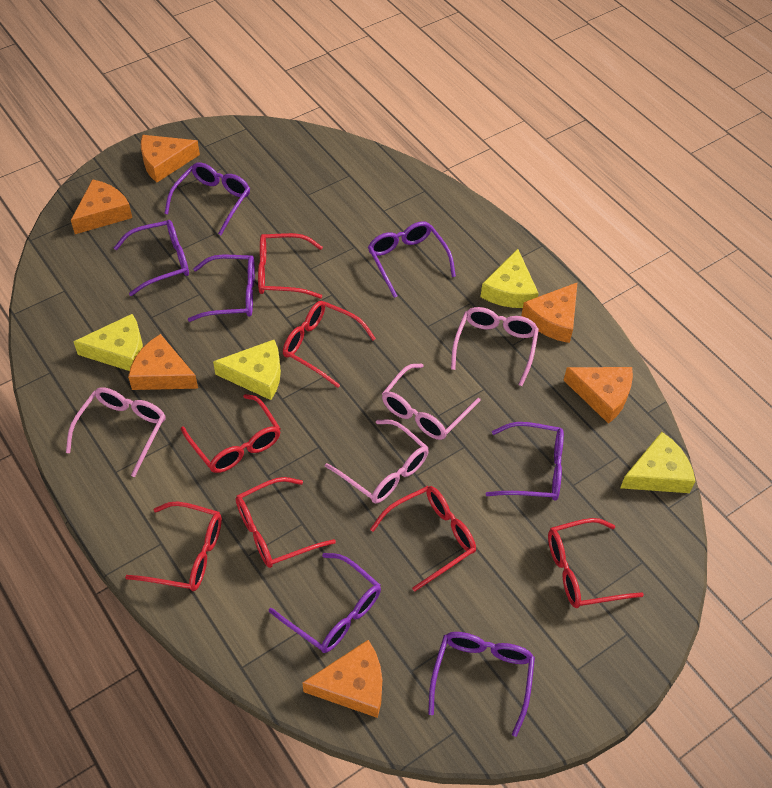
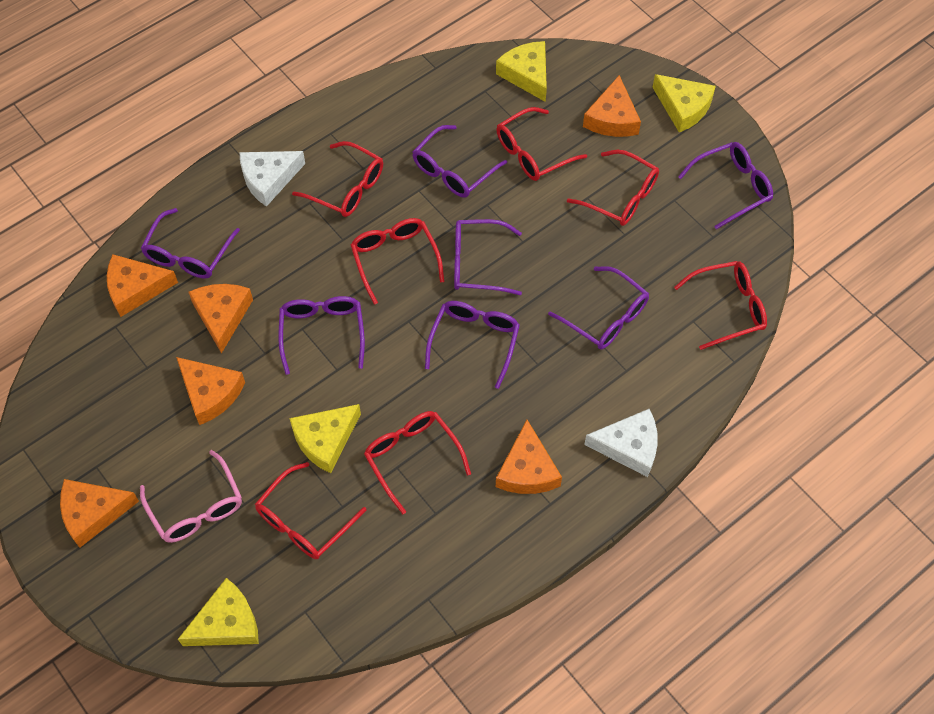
pink glasses: [66,387,166,477] [325,419,429,504] [382,364,481,440] [451,307,539,386] = 4 -> [140,450,242,543] = 1
white cheese: none = 0 -> [240,151,305,207] [584,409,658,477] = 2

